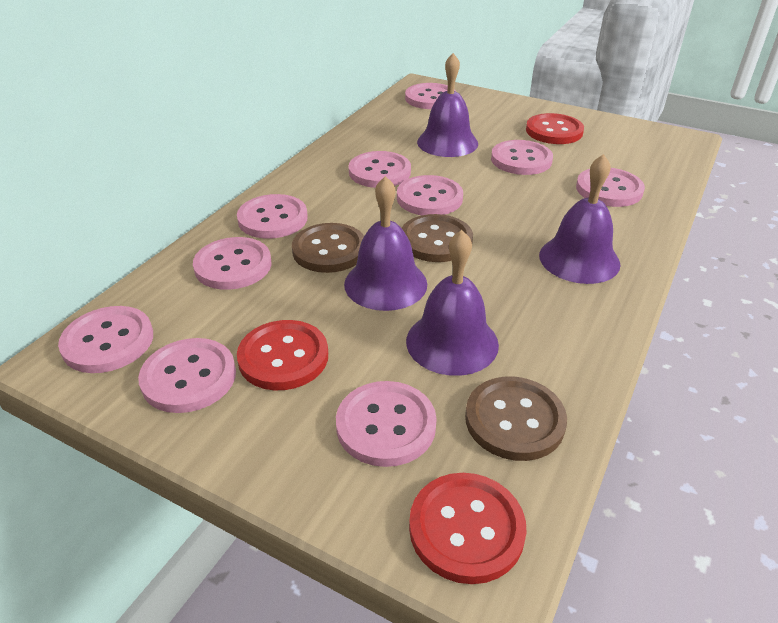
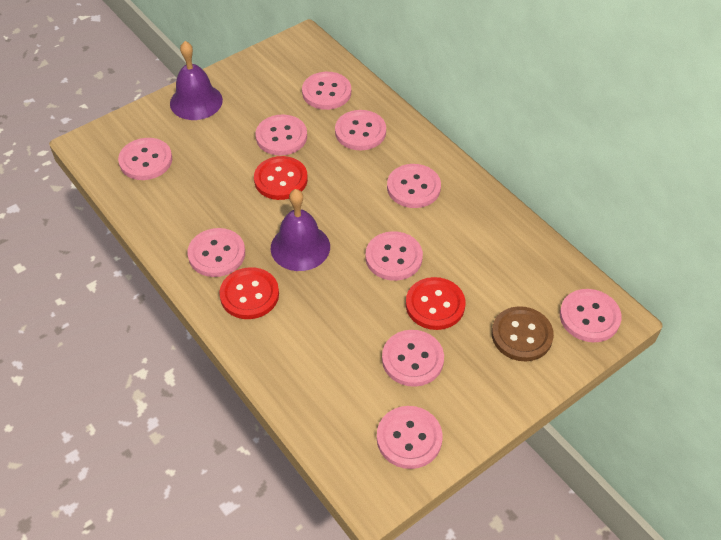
brown button: [292,223,364,273] [402,214,473,262] [465,376,567,461] = 3 -> [492,306,554,361] = 1
purple bell: [344,176,427,311] [406,230,499,376] [417,53,478,157] [539,154,621,284] = 4 -> [170,41,223,120] [271,189,330,271] = 2

